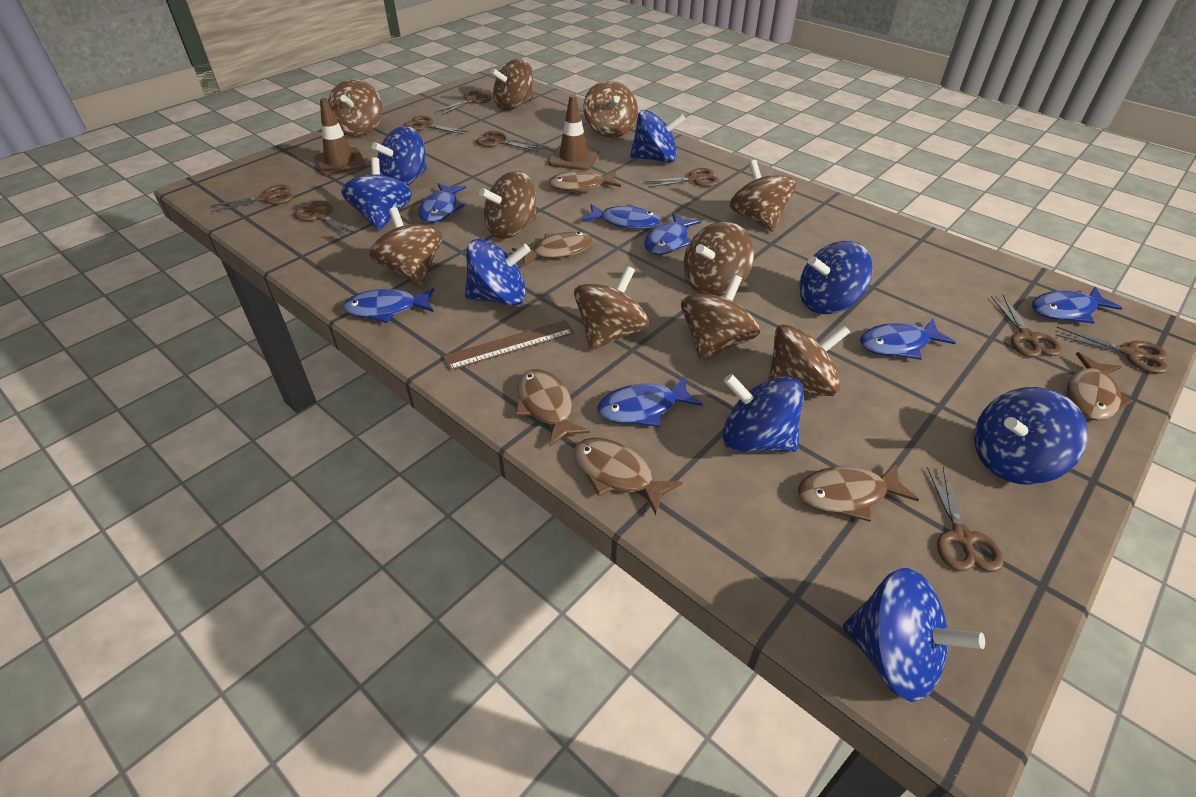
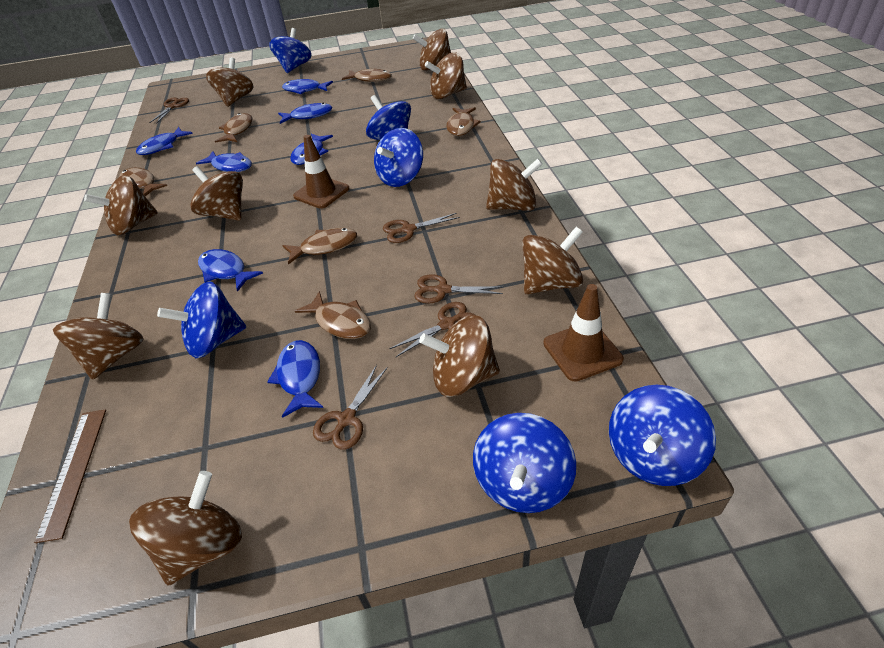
blue spinning top: [341,157,412,231] [372,126,427,186] [465,239,531,306] [630,110,685,163] [723,374,804,452] [799,241,873,314] [843,568,985,702] [974,387,1088,485] = 8 -> [157,281,246,358] [269,28,312,73] [366,95,411,140] [374,128,423,187] [473,413,576,513] [609,385,716,486] = 6
brown scissors: [210,185,294,212] [294,201,356,236] [404,116,468,134] [436,91,491,115] [476,131,542,152] [645,168,720,187] [927,467,1004,572] [991,295,1062,357] [1055,327,1168,374] = 9 -> [149,98,189,124] [313,365,388,450] [383,213,460,243] [389,302,475,357] [414,274,503,304] = 5

